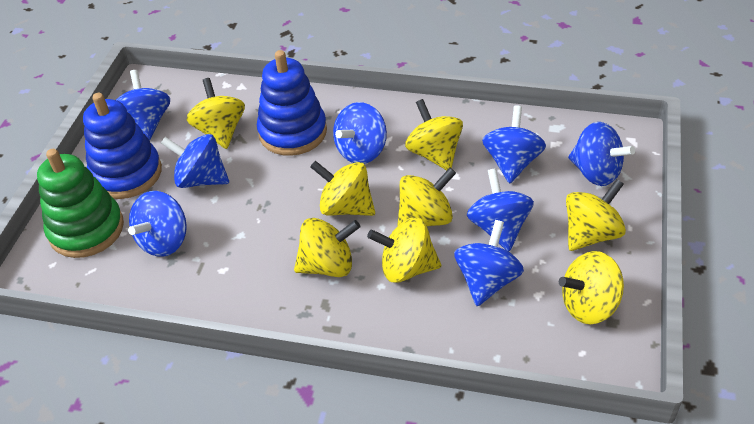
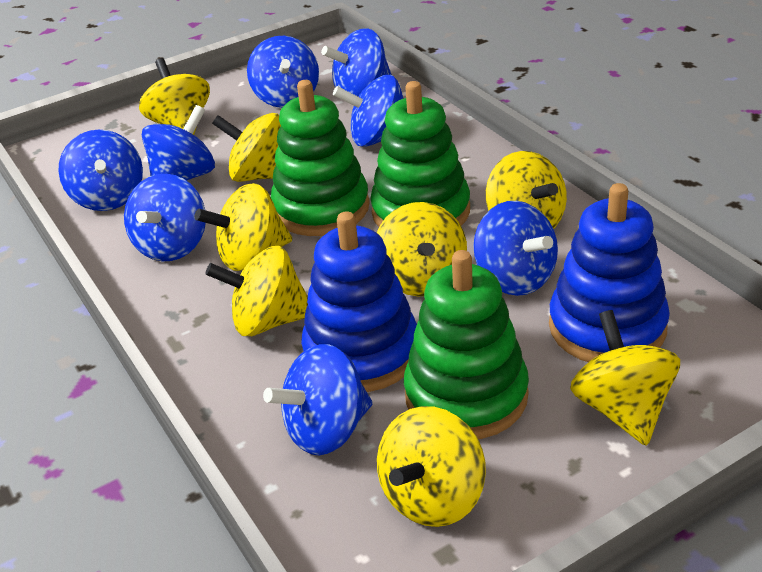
green stacking toy: [37,149,124,258] = 1 -> [271,80,370,236] [370,81,470,227] [404,250,529,439] = 3

